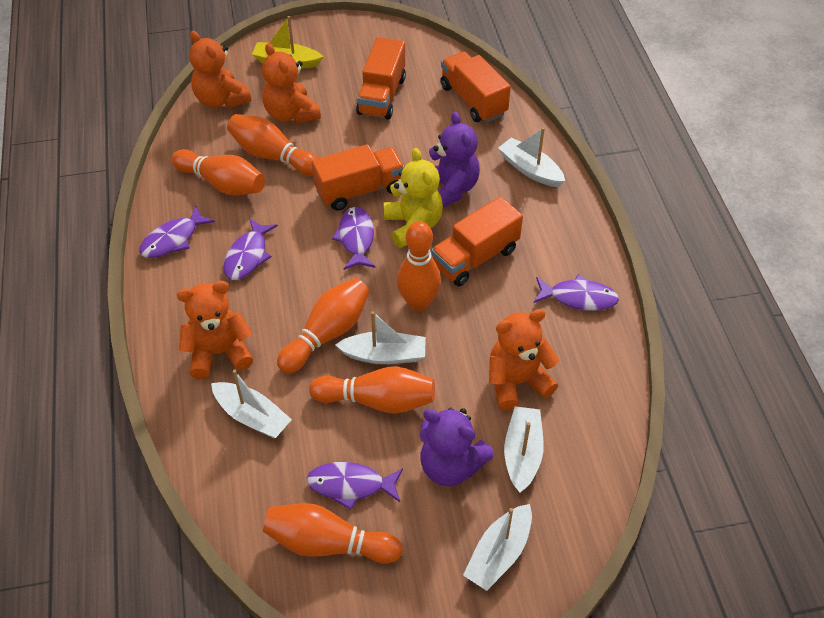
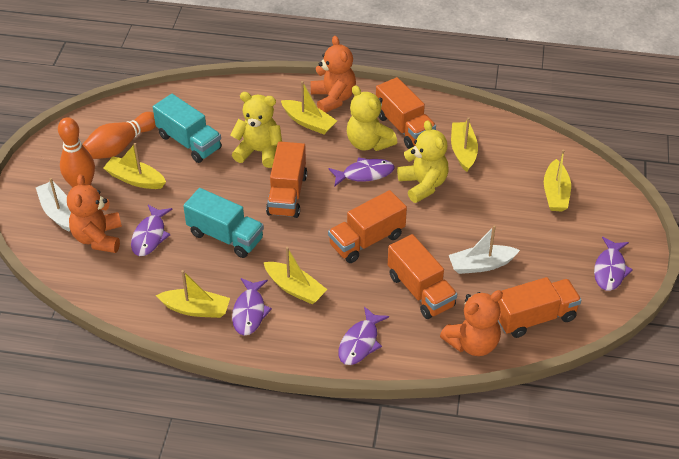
orange bowling pin: [172,149,265,196] [227,114,318,176] [263,503,403,564] [277,278,369,374] [309,366,435,414] [397,221,441,311] = 6 -> [58,117,95,188] [82,112,156,159] = 2
orange teddy bear: [177,281,253,379] [189,31,251,108] [262,43,321,124] [489,309,559,411] = 4 -> [67,174,122,253] [310,36,356,113] [440,290,503,356] = 3
orange truck: [312,144,404,211] [356,37,406,120] [431,197,523,286] [440,51,511,122] = 4 -> [266,141,307,218] [328,190,407,263] [376,77,436,149] [388,234,457,319] [498,277,582,338] = 5
purple teddy bear: [420,407,494,486] [429,112,480,208] = 2 -> none = 0
turquoise truck: none = 0 -> [153,94,222,163] [183,188,264,258] = 2
white boat: [211,370,292,438] [335,311,426,364] [463,504,532,591] [498,127,565,187] [504,406,544,493] = 5 -> [36,178,71,232] [449,225,520,274] = 2
yellow boat: [252,16,324,69] = 1 -> [103,143,166,189] [156,270,230,318] [264,247,327,304] [281,81,337,135] [451,117,478,172] [544,149,571,212] = 6
yellow teddy bear: [384,148,443,248] = 1 -> [230,92,282,168] [347,85,397,151] [397,120,449,203] = 3

